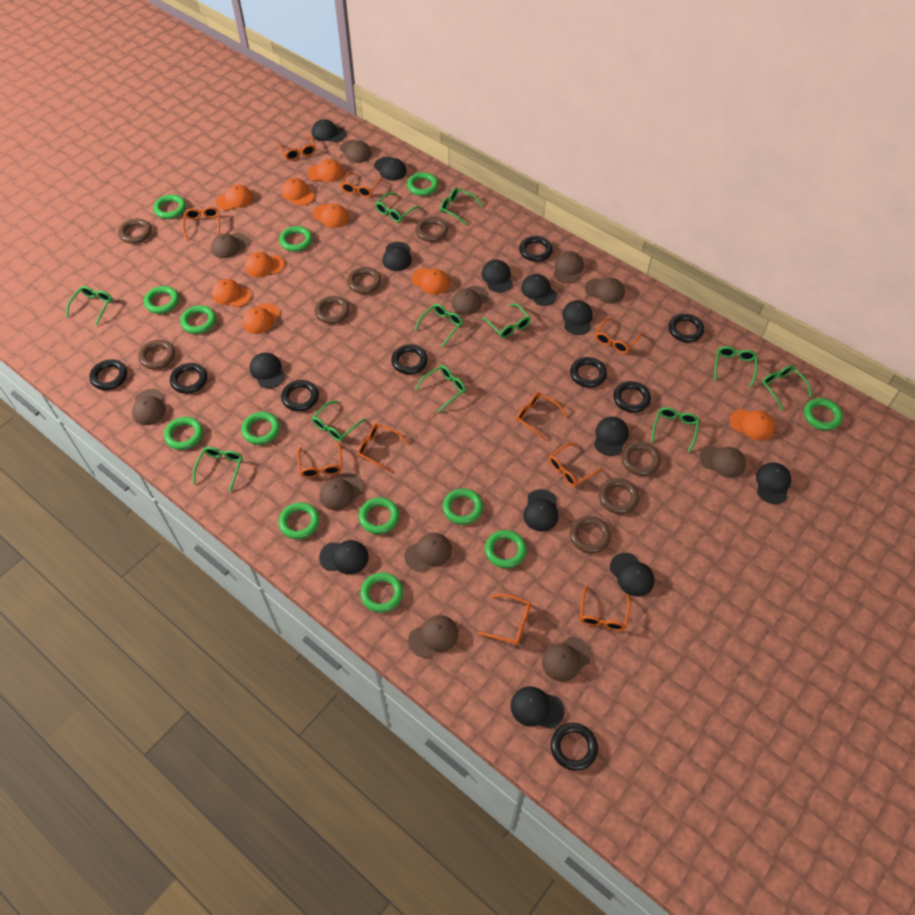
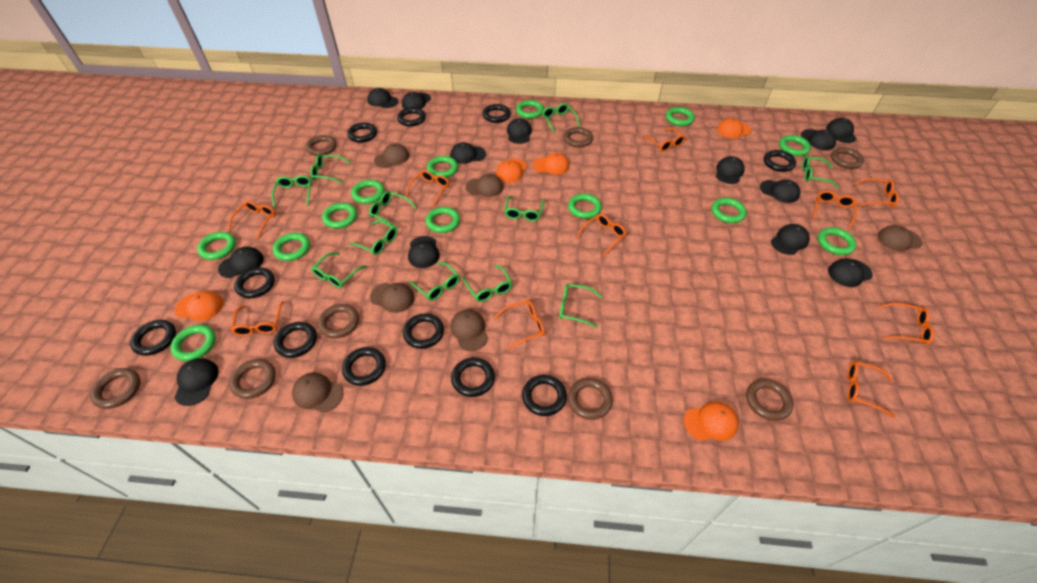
black ring: [89,359,127,390] [170,363,207,394] [281,380,319,411] [391,344,428,375] [519,236,553,262] [551,723,598,771] [570,357,607,388] [613,381,651,413] [668,314,704,342] = 9 -> [130,320,176,356] [234,267,275,298] [274,322,317,358] [342,347,386,386] [347,122,377,143] [397,107,426,126] [403,313,444,349] [451,357,495,397] [483,104,511,123] [522,375,567,416] [763,150,796,172] = 11
brown cap: [132,389,166,425] [211,233,249,258] [320,473,364,510] [340,140,371,163] [404,533,452,572] [408,615,458,658] [451,286,489,315] [542,637,591,682] [553,251,584,283] [585,278,625,303] [699,445,746,478] = 11 -> [292,372,343,413] [370,283,415,313] [374,143,410,168] [450,309,488,351] [465,174,503,197] [877,225,922,251] = 6
orange cap: [212,279,251,307] [215,185,253,211] [243,303,280,334] [245,252,285,277] [281,178,314,206] [307,159,344,182] [313,204,349,228] [411,268,450,295] [729,409,775,440] = 9 -> [175,291,223,321] [496,159,527,183] [533,153,569,175] [684,402,739,441] [717,118,751,138] = 5

